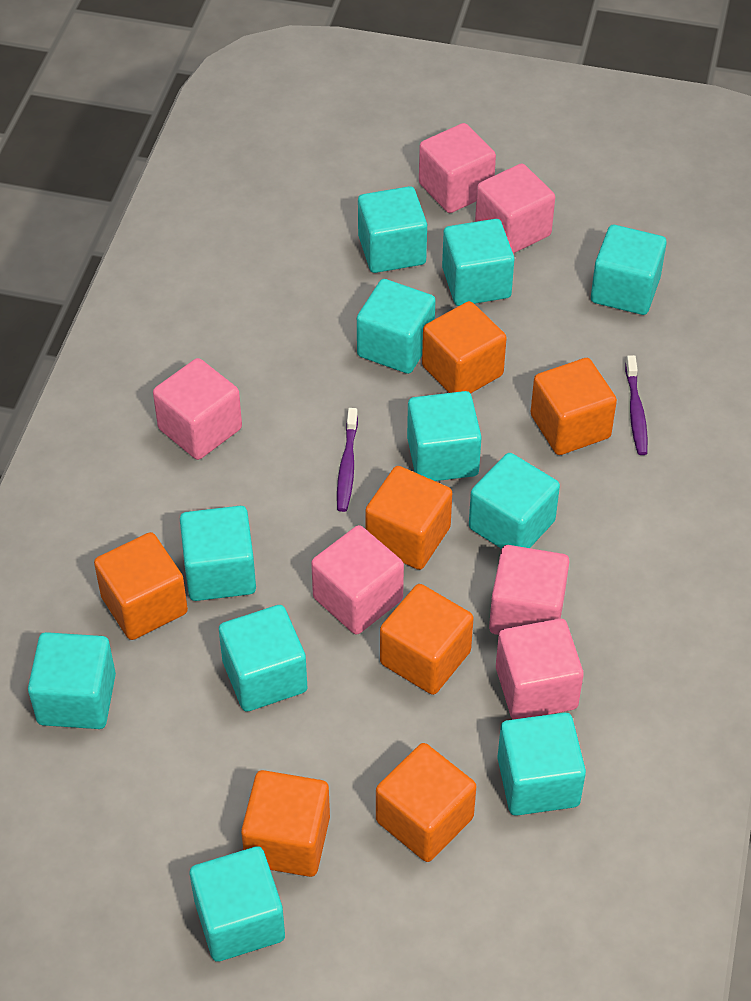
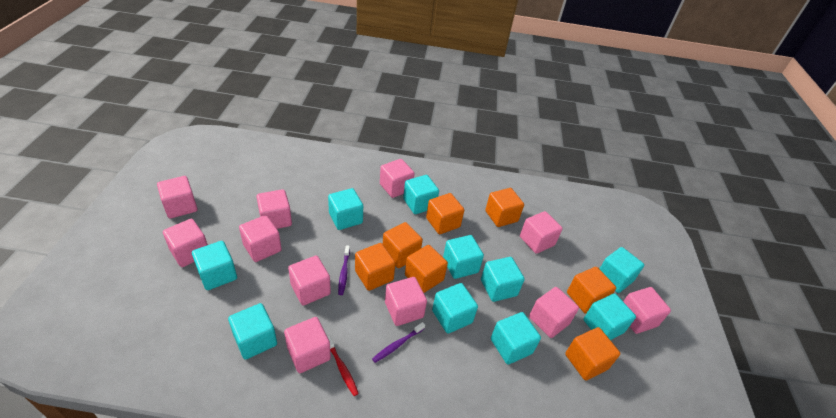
pink cube: [153,358,242,460] [311,525,404,635] [419,123,496,213] [475,164,555,253] [489,545,570,635] [496,618,584,719] = 6 -> [157,176,198,219] [163,219,208,267] [239,215,282,262] [256,189,292,229] [284,317,331,373] [288,255,331,306] [380,159,415,198] [385,277,427,326] [520,211,563,254] [529,287,579,338] [623,287,671,334] = 11
red toothbrush: none = 0 -> [328,336,359,396] = 1
turquoise cube: [28,632,116,729] [180,506,256,601] [190,846,285,962] [219,605,307,712] [357,279,436,374] [358,186,427,273] [407,391,482,481] [442,219,514,306] [469,453,560,549] [497,713,586,816] [591,225,667,315] = 11 -> [192,241,237,290] [228,303,277,360] [328,188,363,230] [403,175,439,214] [432,283,478,334] [443,235,484,279] [481,257,525,302] [491,312,541,364] [583,293,636,340] [600,247,644,293] = 10

